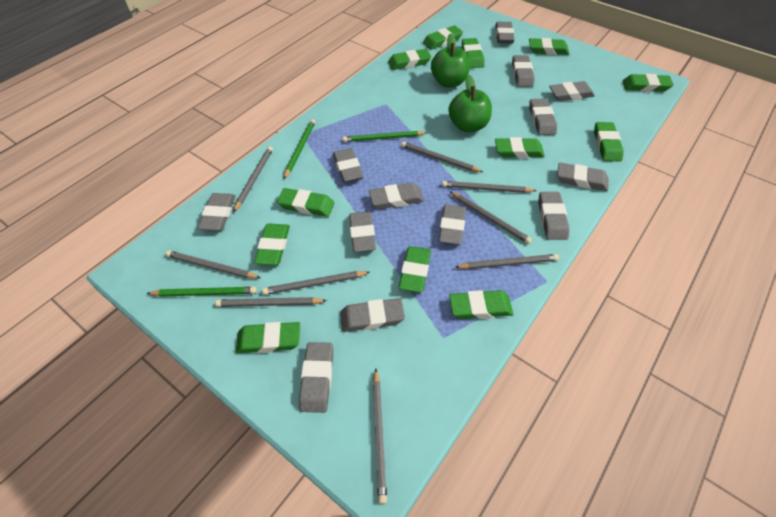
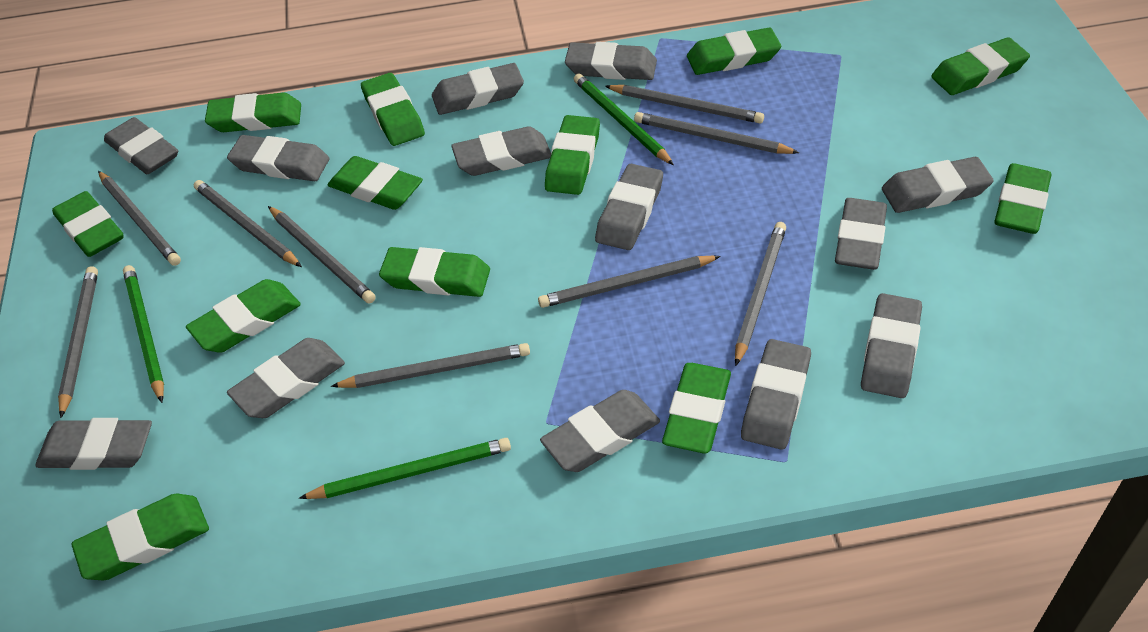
green apple: [431,33,470,87] [448,75,492,132] = 2 -> none = 0

